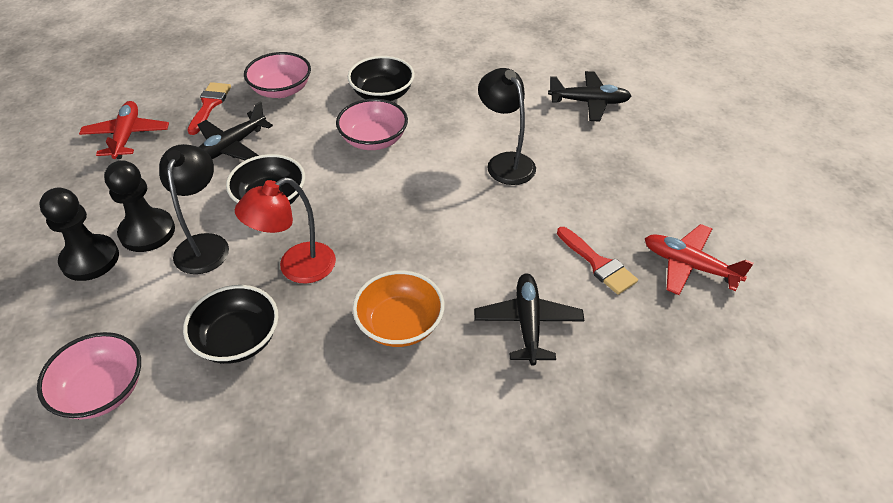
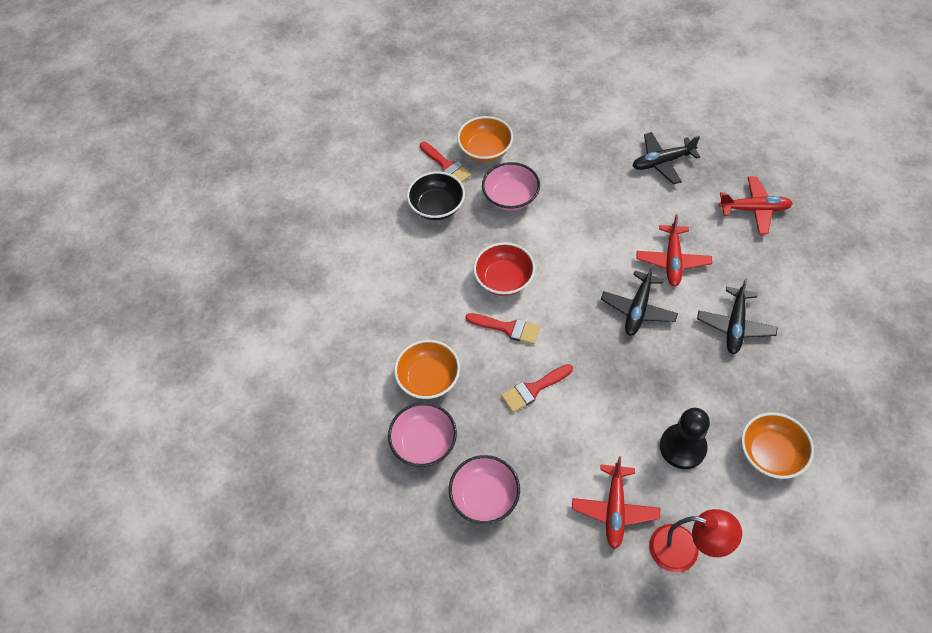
black bowl: [183,285,278,364] [226,154,305,205] [348,56,415,101] = 3 -> [407,171,465,220] = 1
black lamp: [159,144,229,274] [478,68,536,185] = 2 -> none = 0
black pawn: [39,188,119,281] [104,160,175,252] = 2 -> [660,408,710,469] = 1
orange bowl: [353,271,444,347] = 1 -> [394,340,460,399] [457,116,513,162] [741,412,814,479] = 3
red bowl: none = 0 -> [473,242,535,296] = 1
red brush: [187,82,231,135] [557,227,638,295] = 2 -> [420,142,471,183] [465,313,540,344] [501,364,573,413] = 3
red plane: [79,101,169,159] [645,224,754,295] = 2 -> [572,456,660,549] [637,214,712,287] [718,176,793,234] = 3

